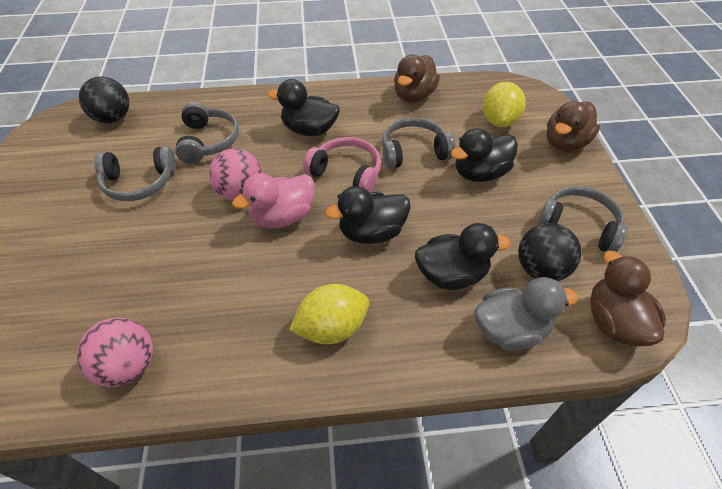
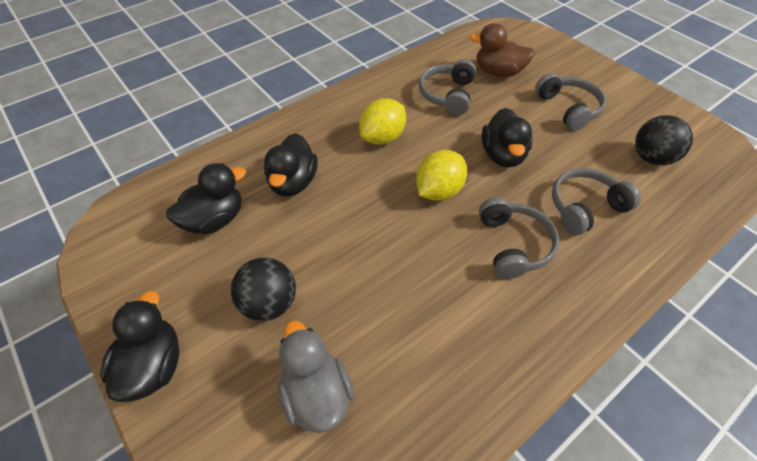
brown duck: [394,55,440,103] [546,101,600,152] [590,251,666,346] = 3 -> [470,23,535,77] = 1
pink ball: [77,317,153,387] [209,148,262,201] = 2 -> none = 0
pink duck: [232,173,315,228] = 1 -> none = 0
pink headphones: [303,137,381,193] = 1 -> none = 0

